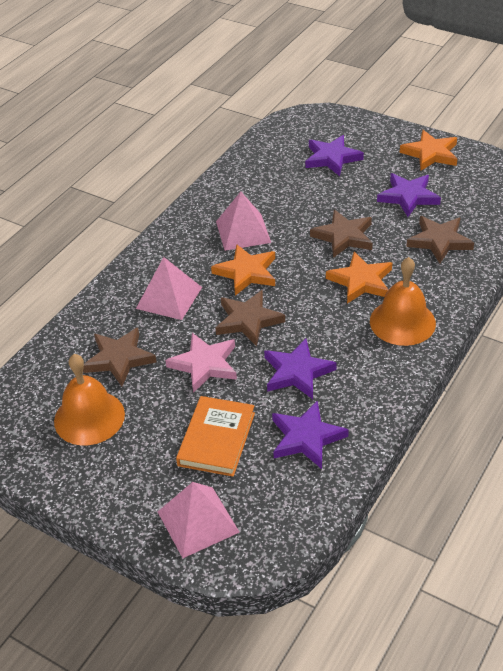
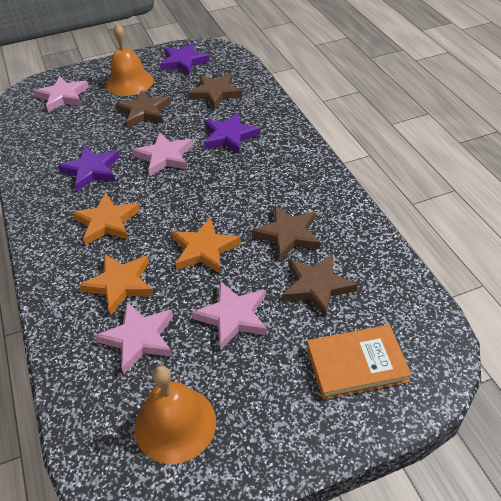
pink pyramid: [136,257,202,320] [158,482,240,558] [216,192,271,251] = 3 -> none = 0
pink star: [165,333,237,393] = 1 -> [34,76,89,112] [95,302,173,374] [133,132,193,176] [192,281,267,350] = 4
purple star: [264,339,337,399] [272,401,349,469] [305,135,364,176] [377,173,441,217] = 4 -> [58,146,120,191] [160,43,210,75] [204,113,260,154] = 3

